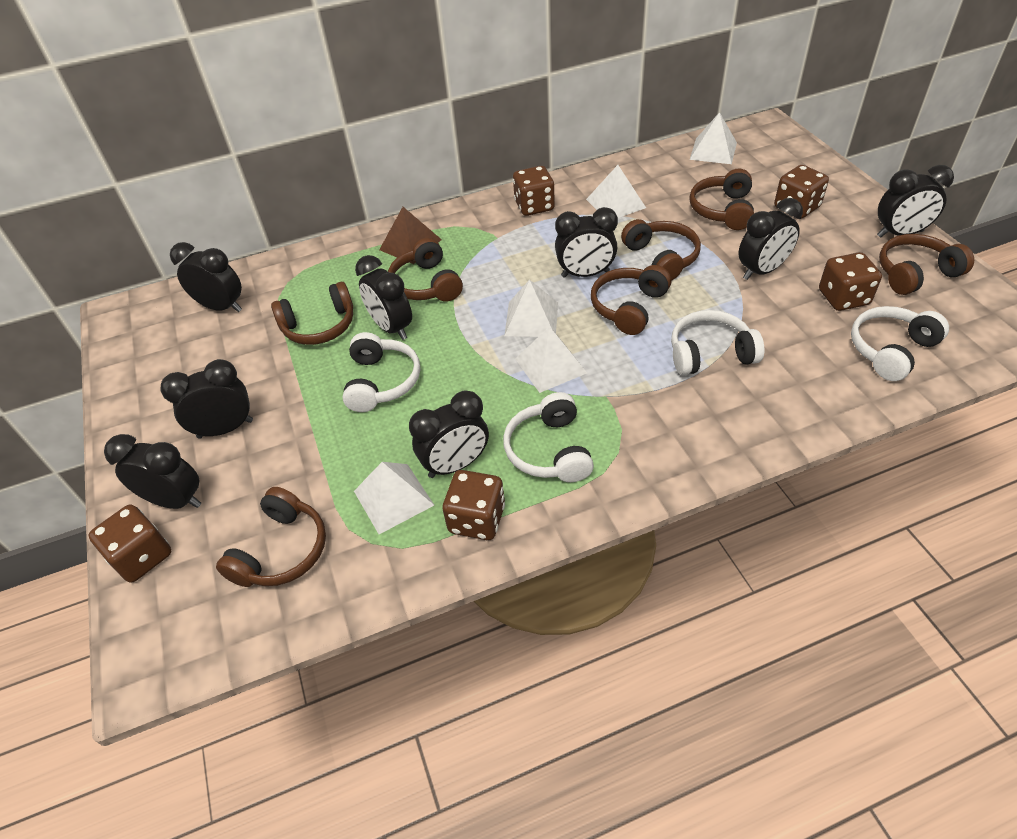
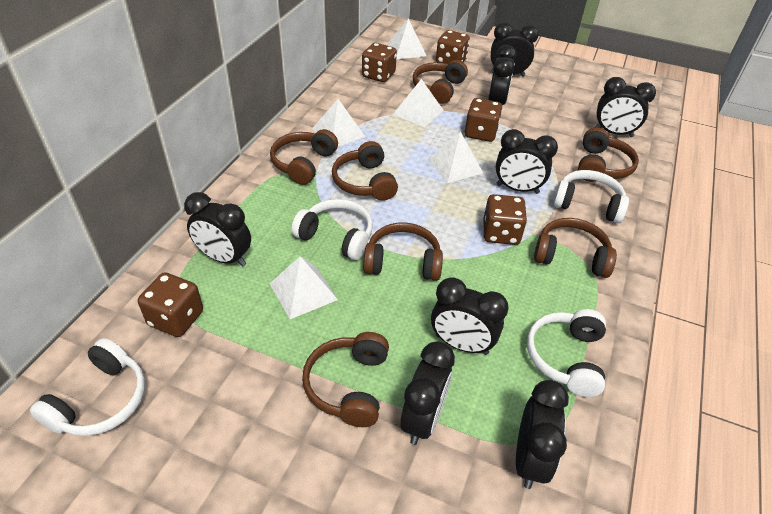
brown pyramid: [379,207,442,264] = 1 -> none = 0

